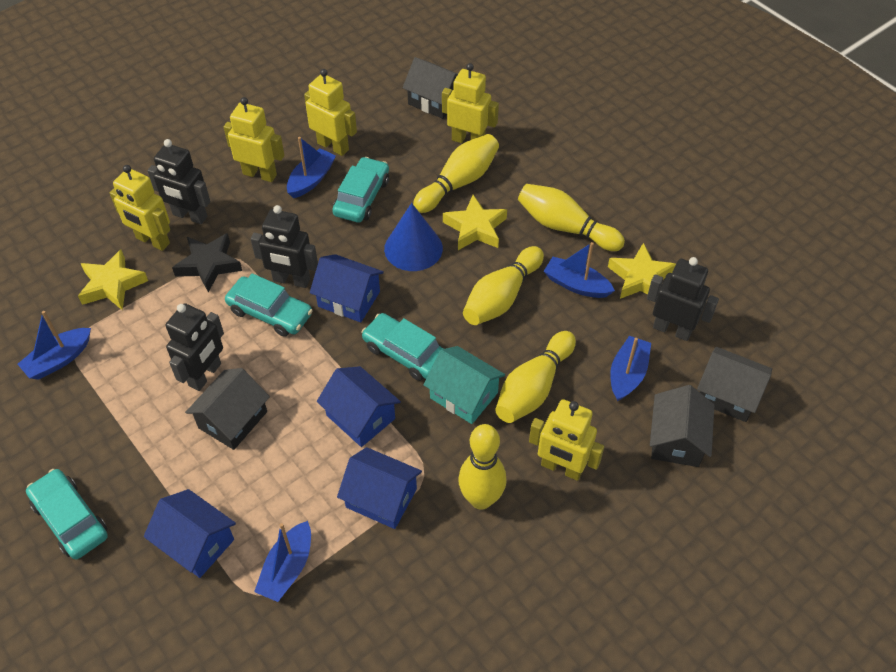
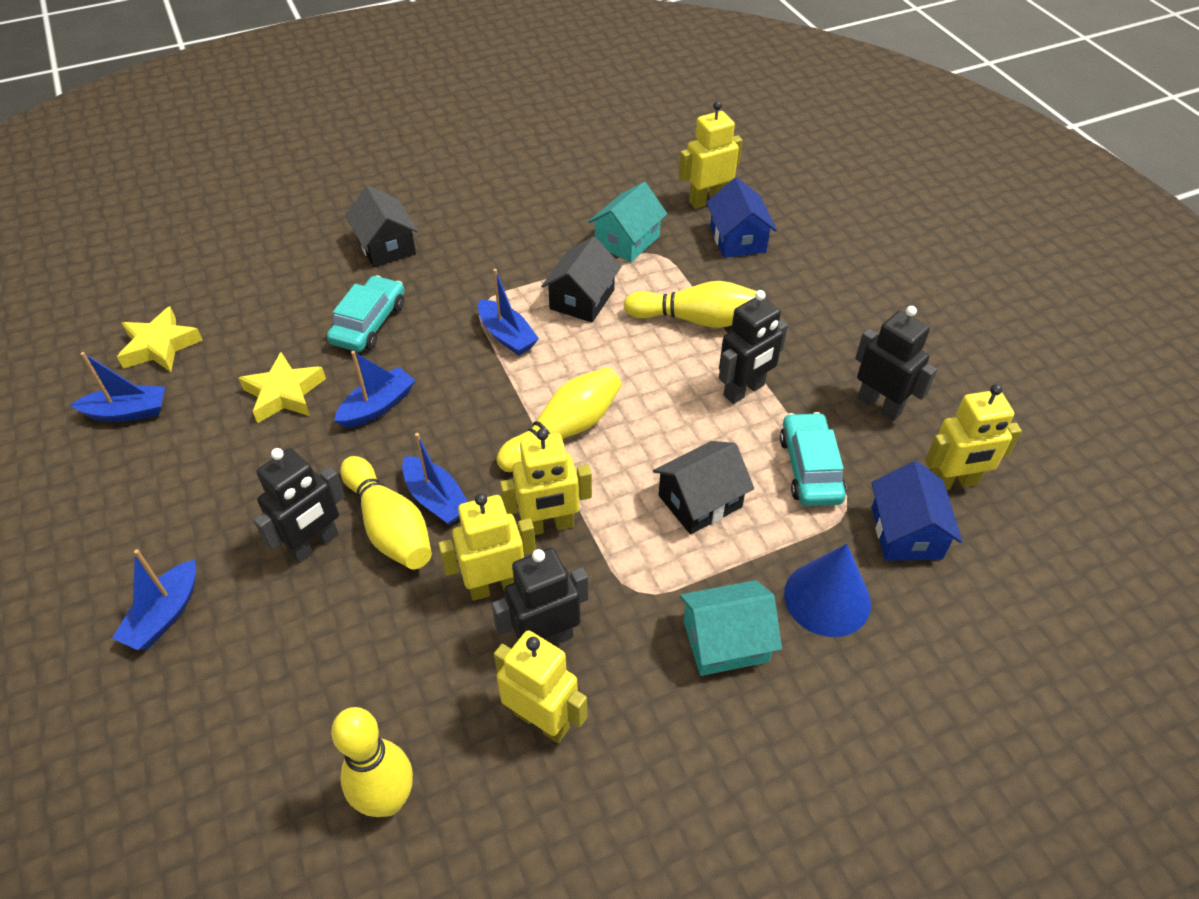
black house: [185,368,270,450] [403,57,458,119] [650,385,715,467] [697,347,772,422] = 4 -> [345,185,418,267] [541,236,622,322] [653,441,754,534] = 3
black star: [172,233,242,292] = 1 -> none = 0
blue house: [144,489,236,578] [310,254,384,322] [317,366,401,447] [337,447,422,529] = 4 -> [706,177,777,258] [871,461,962,561] = 2
turquoise car: [26,469,108,559] [225,273,313,337] [332,157,389,223] [362,313,444,381] = 4 -> [327,275,405,352] [780,412,846,506] = 2
turquoise house: [423,346,505,424] = 1 -> [588,182,667,262] [680,580,782,676] = 2
yellow bowling pin: [413,134,499,213] [458,424,507,510] [463,246,544,325] [495,331,576,423] [518,184,625,251] = 5 -> [331,707,413,817] [341,456,432,569] [497,367,622,472] [624,281,757,328] = 4
yellow star: [78,250,148,310] [443,195,507,250] [608,243,676,299] = 3 -> [117,306,203,372] [238,352,326,423] = 2

